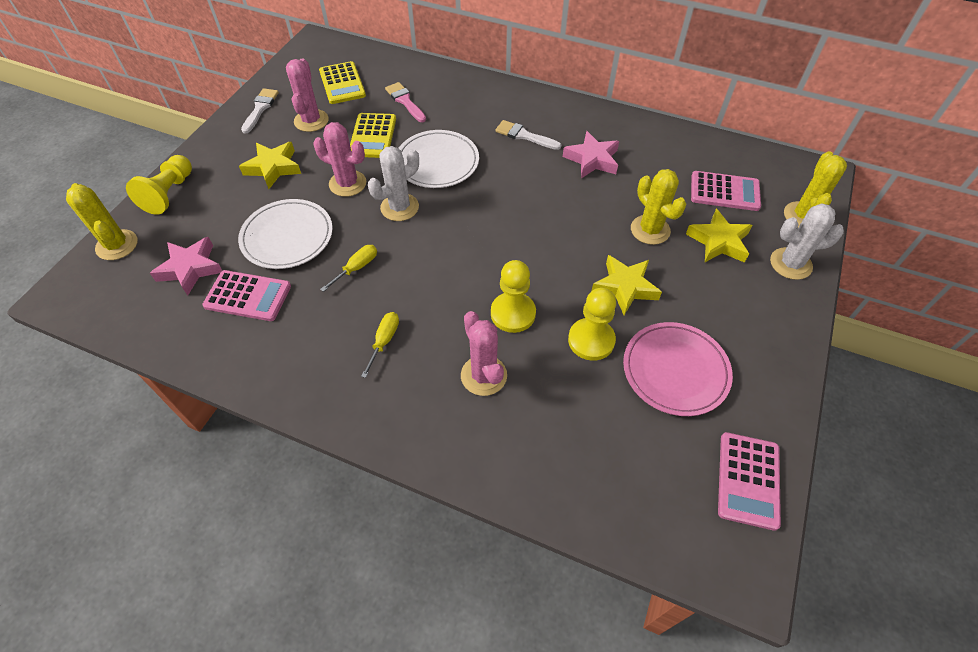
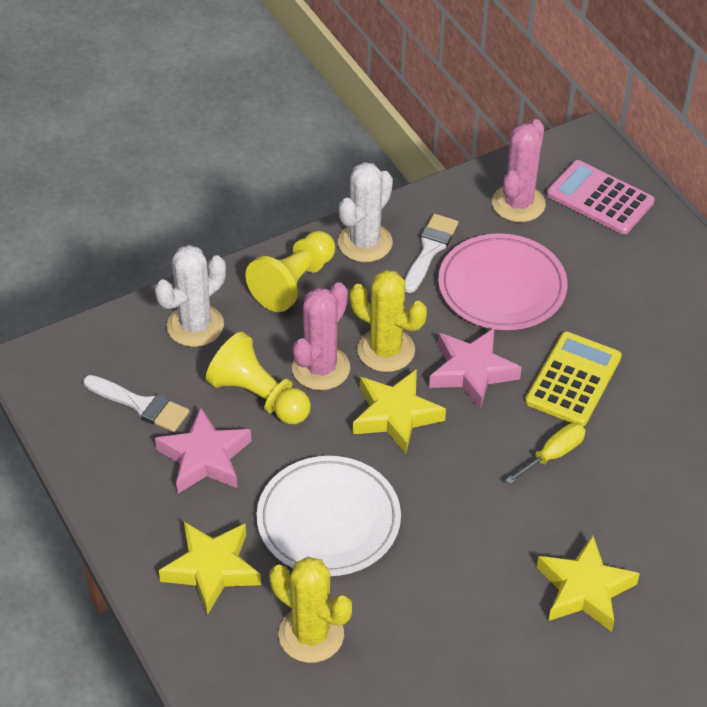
pink brush: [385,82,426,122] = 1 -> none = 0
pink cactus: [286,58,329,132] [313,122,366,197] [461,311,507,396] = 3 -> [292,282,350,390] [492,119,546,222] = 2
pink calculator: [202,270,291,321] [691,171,761,211] [718,432,781,531] = 3 -> [547,160,655,235] = 1
white plate: [238,199,333,269] [399,130,479,188] = 2 -> [257,456,401,576] = 1
yellow cactus: [66,183,138,260] [631,169,686,245] [784,151,847,228] = 3 -> [269,557,352,663] [350,270,427,372] = 2
yellow calculator: [319,61,366,104] [350,113,396,158] = 2 -> [525,332,622,426] = 1
yellow pawn: [126,155,192,215] [491,260,536,333] [568,288,616,361] = 3 -> [206,332,311,424] [245,231,335,312] = 2
yellow screwdriver: [320,245,377,292] [361,312,399,378] = 2 -> [505,423,586,484] = 1

